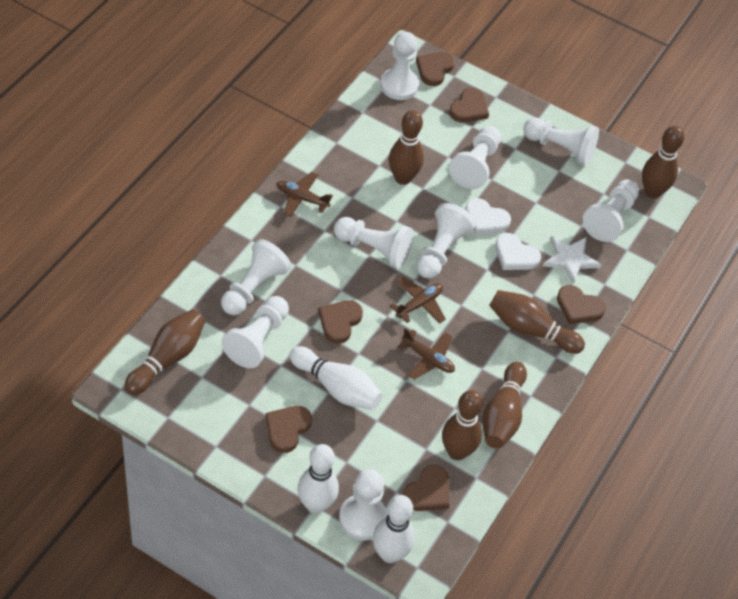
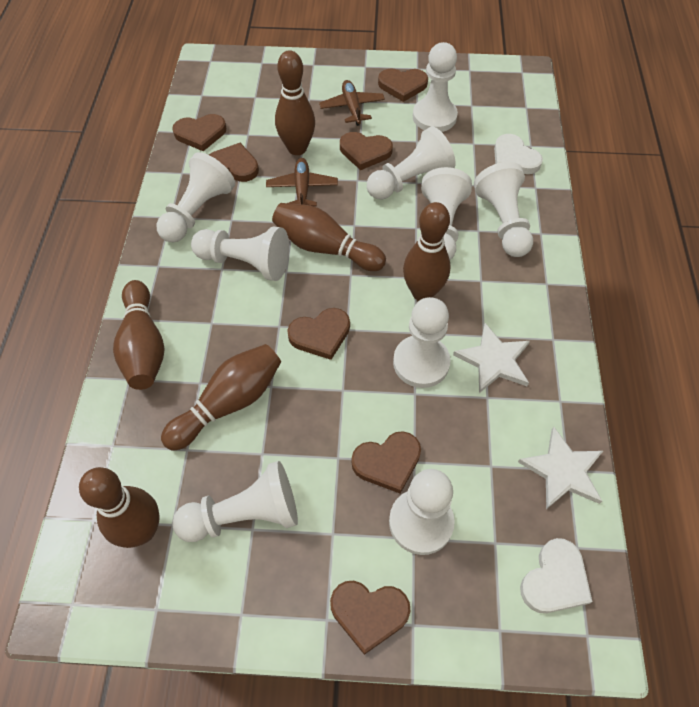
brown heart: [266,406,312,453] [318,300,363,344] [403,465,450,511] [416,52,455,86] [449,88,489,123] [557,285,606,324] = 6 -> [172,114,226,151] [209,143,259,182] [287,308,350,360] [330,581,411,655] [340,132,393,170] [351,431,421,494] [378,68,428,102] = 7
brown plane: [277,172,333,217] [390,277,446,323] [397,328,455,380] = 3 -> [266,158,338,207] [319,80,385,126] = 2
white bowling pin: [289,346,382,410] [298,444,339,514] [373,495,415,563] = 3 -> none = 0
white star: [543,236,601,284] = 1 -> [453,323,530,393] [518,427,603,509] = 2

